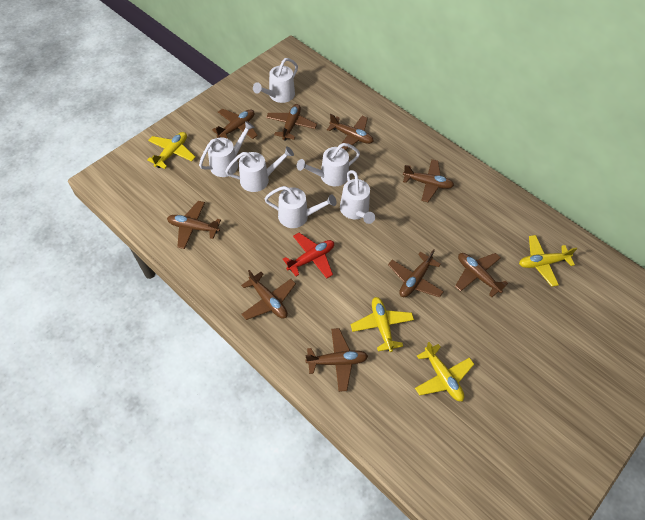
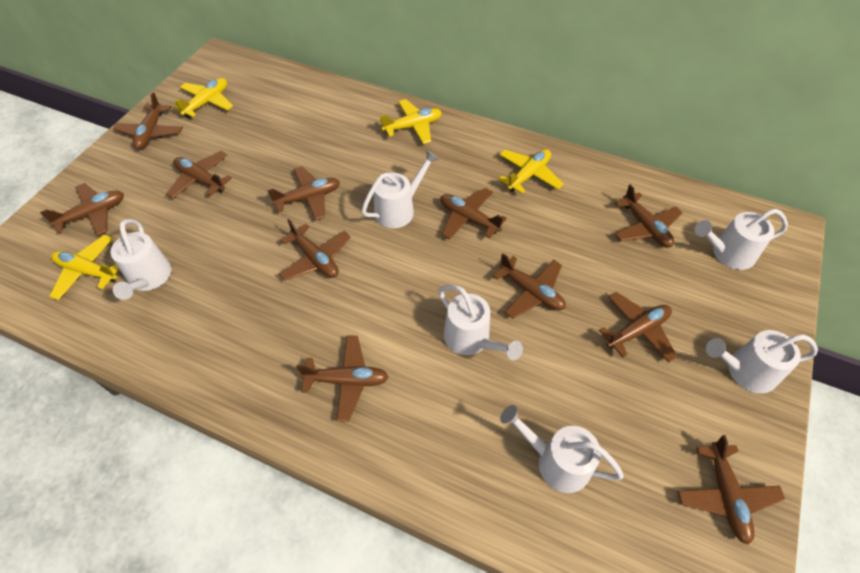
brown plane: [167,201,221,249] [212,109,258,139] [241,270,296,320] [266,104,317,141] [305,328,368,392] [327,114,374,150] [388,249,444,297] [403,159,454,202] [455,253,508,297] = 9 -> [40,183,124,236] [113,92,183,149] [166,151,232,199] [267,166,340,220] [279,219,351,281] [296,336,389,422] [440,188,507,240] [493,253,566,319] [599,292,677,363] [615,184,683,248] [677,435,785,545] = 11
red plane: [283,233,334,278] = 1 -> none = 0

